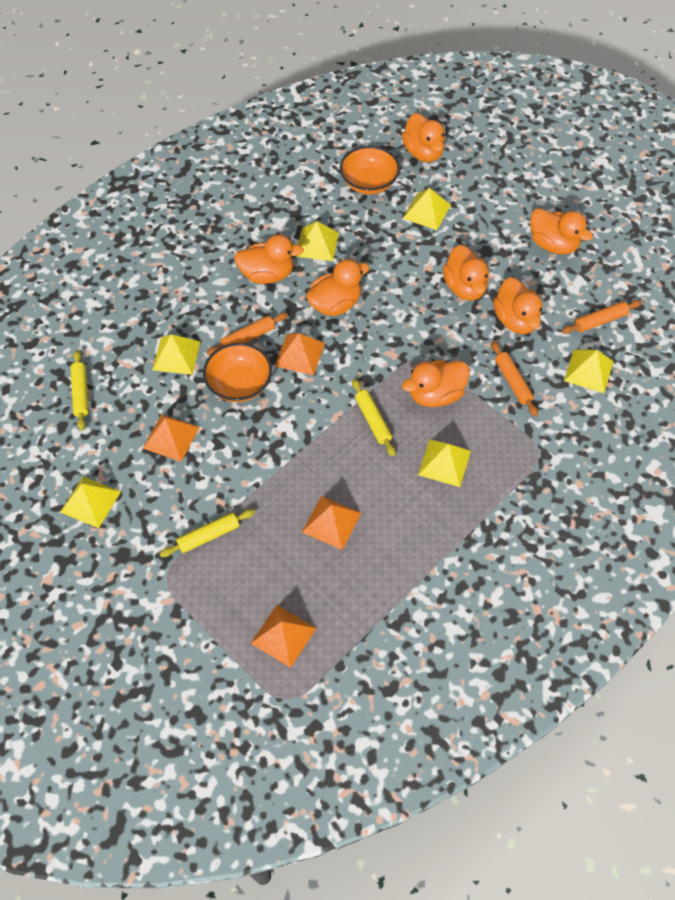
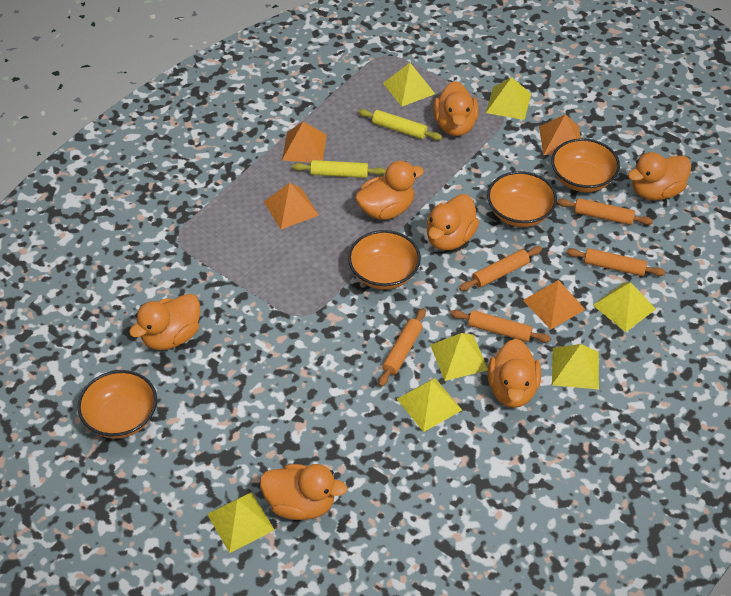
orange bowl: [203,343,272,402] [340,146,400,195] = 2 -> [77,370,157,438] [348,230,421,290] [487,171,557,227] [551,138,620,192] = 4
orange rolling pin: [206,312,288,356] [491,341,538,416] [562,300,642,334] = 3 -> [378,308,426,387] [450,310,551,343] [459,246,542,291] [557,198,653,225] [566,248,665,276] = 5
yellow pyramid: [60,476,121,528] [152,334,200,375] [295,221,339,261] [403,188,451,230] [418,440,471,487] [564,350,614,393] = 6 -> [207,492,275,553] [383,63,435,107] [397,378,462,432] [430,333,488,381] [486,77,531,120] [552,344,599,390] [593,282,656,332] = 7
yellow rolling pin: [70,350,89,431] [159,509,255,557] [352,379,396,457] = 3 -> [293,160,386,178] [358,109,442,140] = 2

